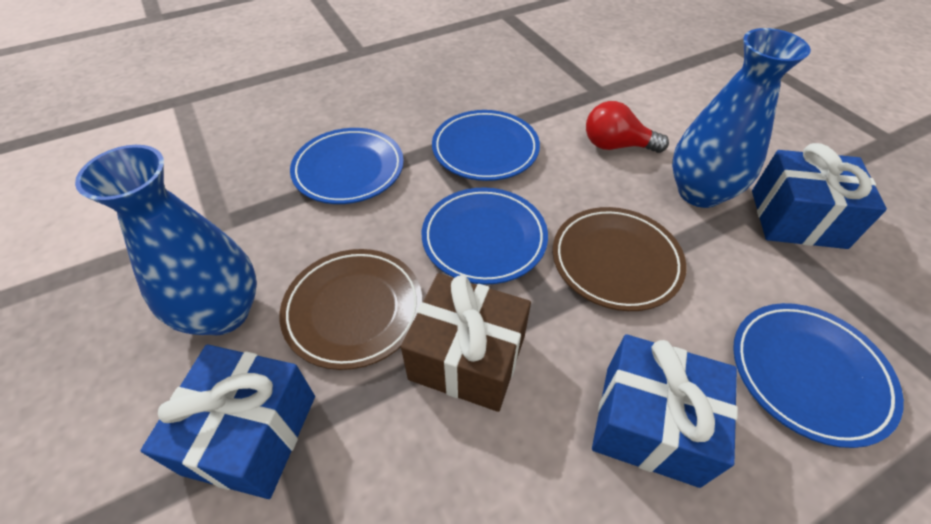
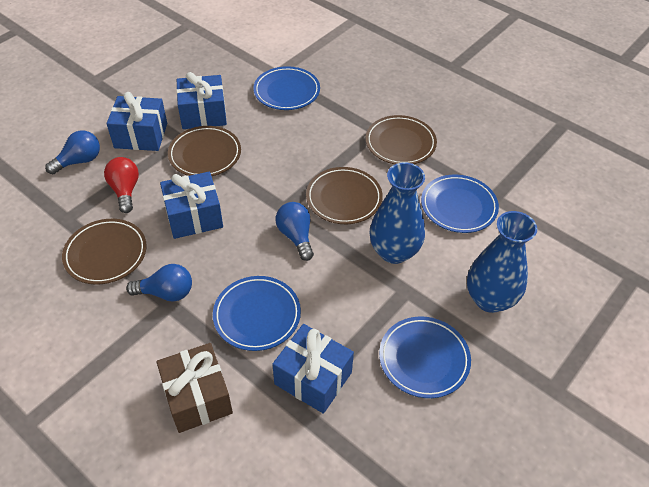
blue gift: [140,344,315,499] [592,334,738,488] [752,143,887,249] = 3 -> [106,92,167,151] [160,172,223,239] [176,72,227,129] [272,324,354,414] = 4
blue light bulb: none = 0 -> [45,131,100,174] [126,264,192,301] [276,202,314,261] = 3
brown plate: [279,249,422,370] [553,207,687,311] = 2 -> [62,219,147,285] [168,126,241,176] [306,167,383,224] [366,115,437,164] = 4

